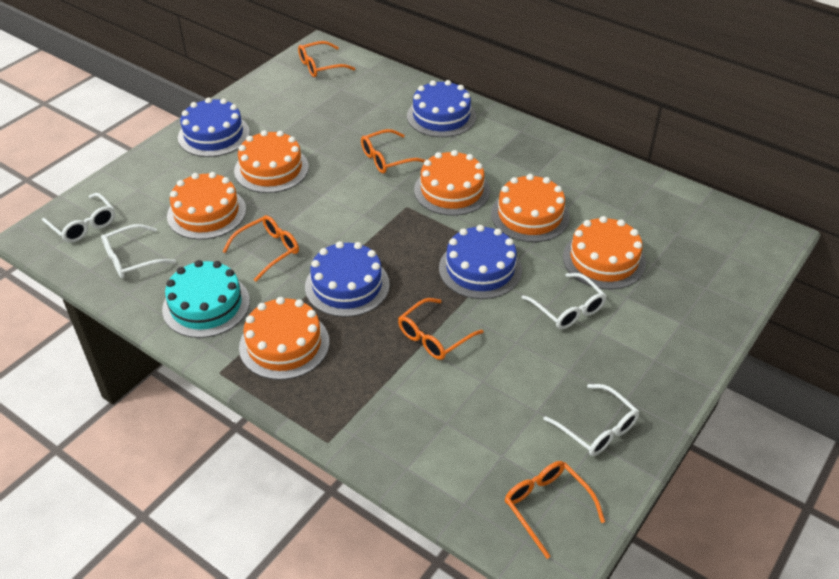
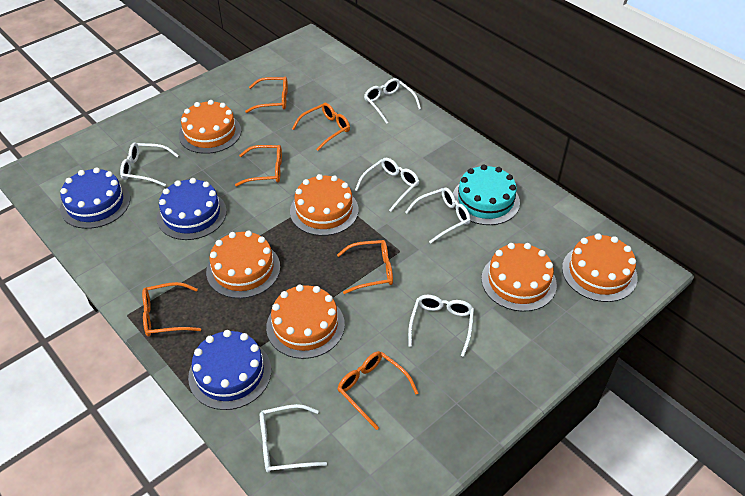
blue cake: [178,98,250,157] [305,241,390,317] [407,80,476,137] [439,225,522,299] = 4 -> [60,167,130,229] [157,178,227,240] [188,330,271,410] = 3
orange glasses: [222,215,299,282] [298,41,355,77] [361,129,426,174] [398,298,483,360] [505,461,605,559] = 5 -> [142,282,201,337] [235,145,282,186] [245,77,288,113] [292,103,350,151] [337,240,393,294] [338,351,418,430] = 6
white glasses: [42,193,115,243] [101,224,176,278] [521,273,607,329] [543,384,639,456] = 4 -> [120,143,179,187] [260,404,327,473] [355,158,419,212] [364,78,421,124] [405,188,470,244] [408,295,474,357] = 6

